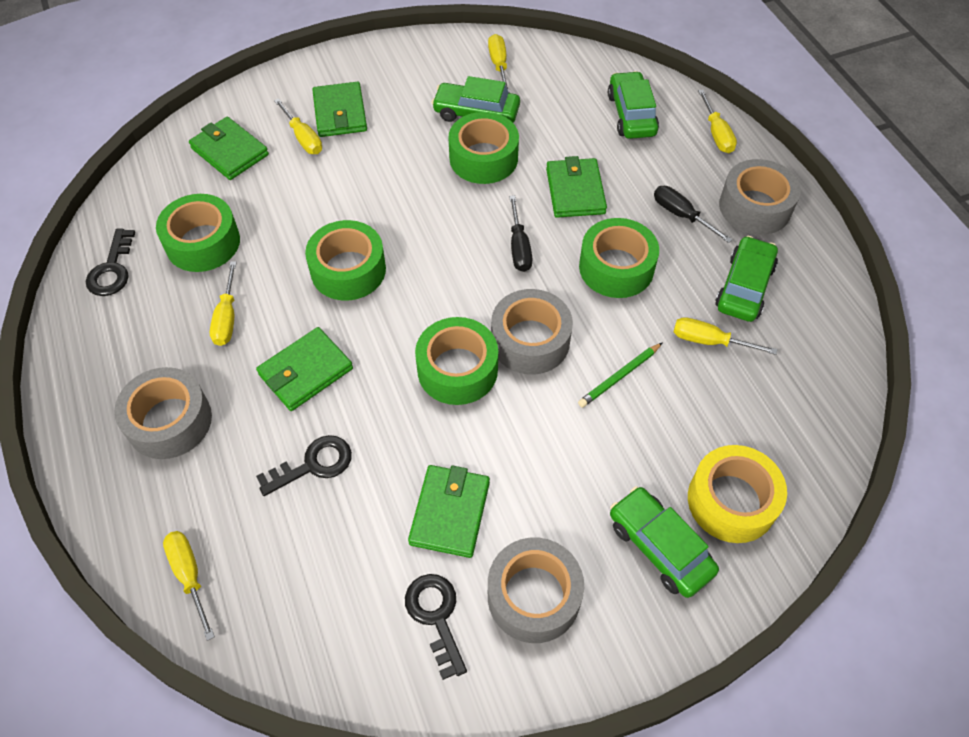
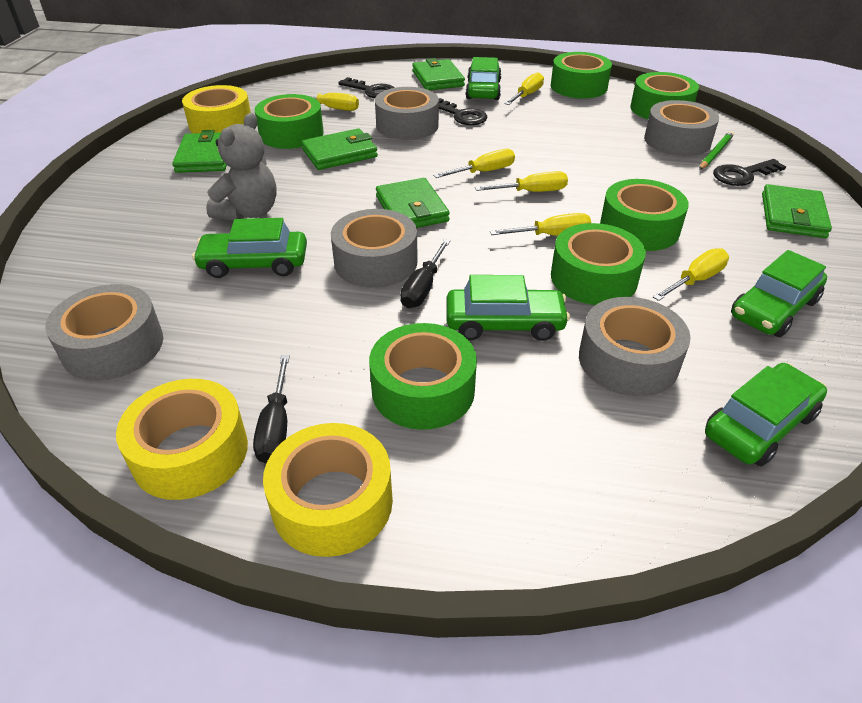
green car: [432,76,520,123] [608,71,659,139] [610,486,719,598] [715,236,778,322] = 4 -> [192,218,307,278] [446,275,570,341] [465,57,502,100] [705,363,827,466] [731,250,827,337] = 5
green tape: [156,194,240,272] [305,220,386,300] [415,317,498,405] [449,112,519,184] [579,218,659,298] = 5 -> [255,94,324,149] [369,323,477,430] [551,52,612,98] [551,223,646,305] [600,179,689,251] [630,72,699,119] = 6
grey tape: [114,367,212,459] [488,538,584,643] [491,289,573,375] [719,159,801,235] = 4 -> [45,284,163,381] [331,209,418,288] [375,87,439,140] [579,297,691,397] [644,100,719,156] = 5
grey teddy bear: none = 0 -> [206,113,277,220] = 1
yellow tape: [688,445,787,543] = 1 -> [116,379,248,500] [182,85,251,133] [263,423,393,557] = 3

